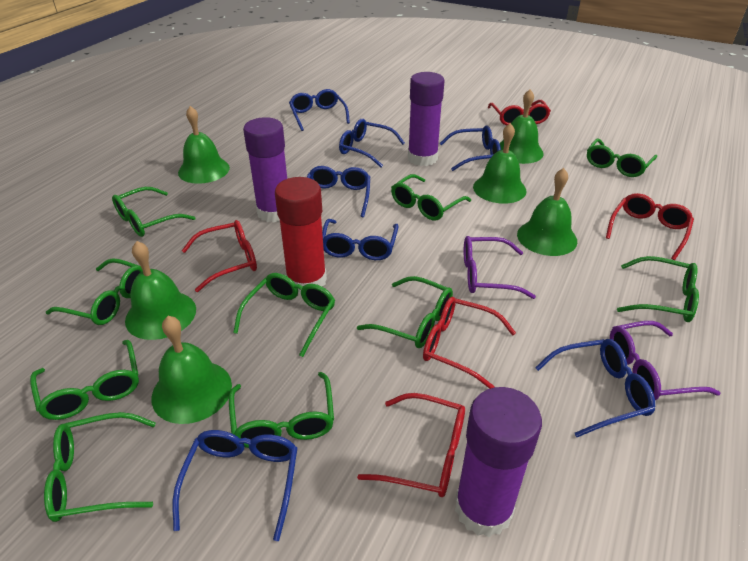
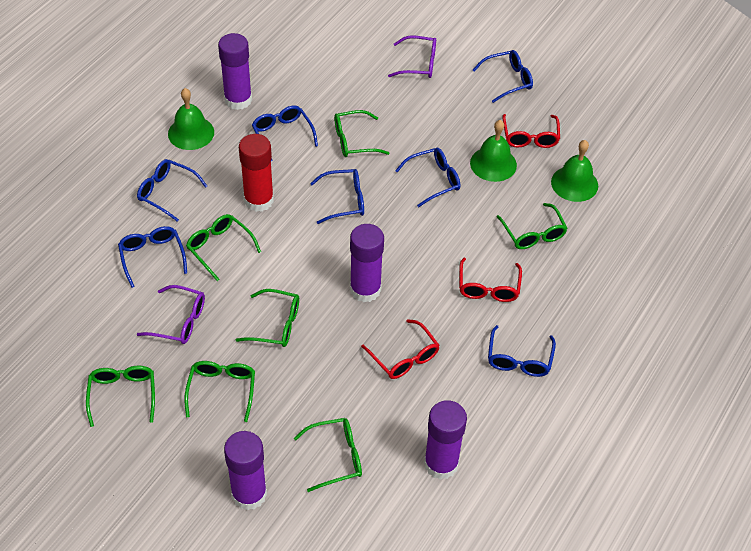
green bell: [125,241,196,340] [152,316,232,424] [178,106,230,184] [473,123,526,204] [500,89,544,164] [517,168,577,256] = 6 -> [168,88,214,150] [470,120,517,182] [551,140,598,202] = 3
green glasses: [30,340,139,420] [44,412,156,522] [46,258,143,325] [112,187,196,237] [229,372,334,448] [233,273,335,357] [357,276,453,348] [391,174,471,220] [587,138,657,177] [617,256,699,322] = 10 -> [86,366,155,427] [184,361,255,422] [186,214,261,281] [236,289,299,347] [294,418,362,492] [334,110,389,157] [496,203,568,249] = 7
purple glue stick: [243,117,287,222] [408,72,444,166] [455,387,542,537] = 3 -> [218,33,252,110] [224,431,267,511] [350,224,384,302] [424,400,467,480] = 4
red glasses: [182,220,257,292] [357,393,465,497] [423,297,516,389] [488,100,551,125] [606,193,694,260] = 5 -> [361,319,440,379] [459,258,522,302] [502,114,560,148] = 3

